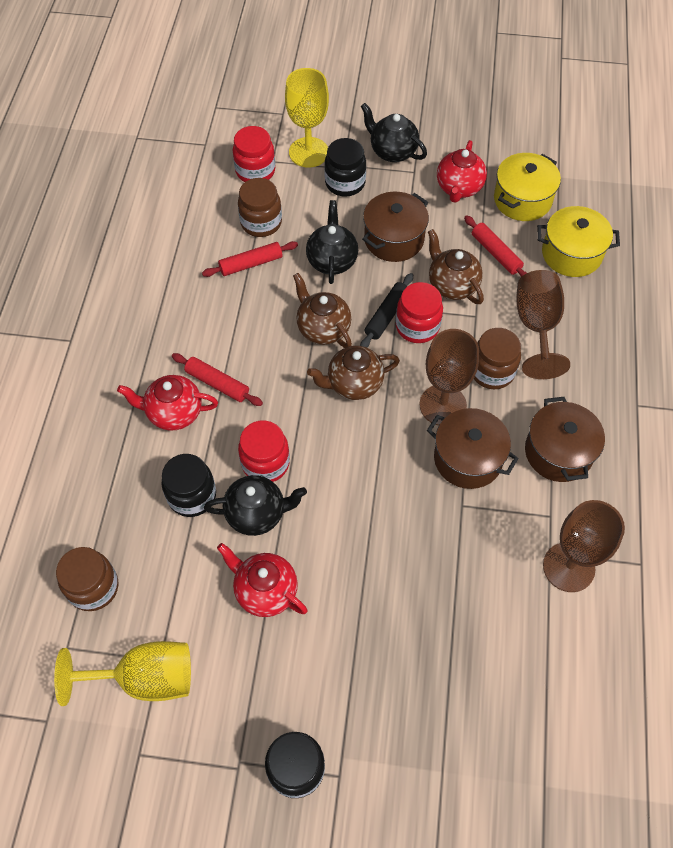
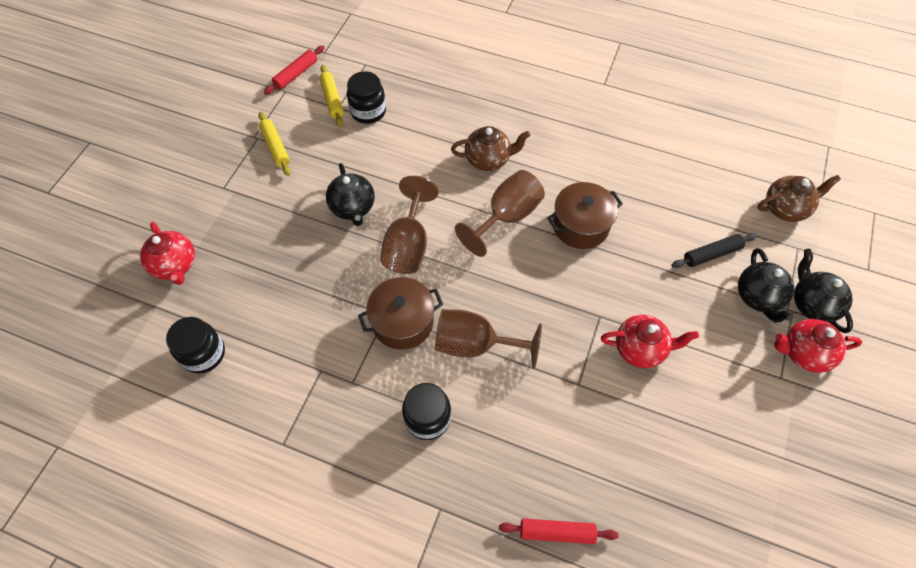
brown jar: [56,547,118,611] [238,178,282,237] [474,328,521,389] = 3 -> none = 0
brown pot: [362,192,429,262] [427,408,519,489] [525,397,605,482] = 3 -> [358,277,443,350] [547,182,623,249] = 2
brown teapot: [293,273,352,348] [307,346,400,400] [428,229,484,304] = 3 -> [451,126,530,171] [757,175,841,222] = 2
red jar: [233,126,275,182] [238,420,290,482] [396,282,443,343] = 3 -> none = 0
red rolling pin: [172,353,263,406] [202,241,298,277] [464,215,527,277] = 3 -> [264,46,325,95] [499,518,619,544] = 2
yellow goblet: [54,641,191,706] [285,68,329,167] = 2 -> none = 0
yellow pot: [494,153,561,221] [537,206,620,277] = 2 -> none = 0
yellow rolling pin: none = 0 -> [258,112,291,176] [319,65,344,127] = 2

